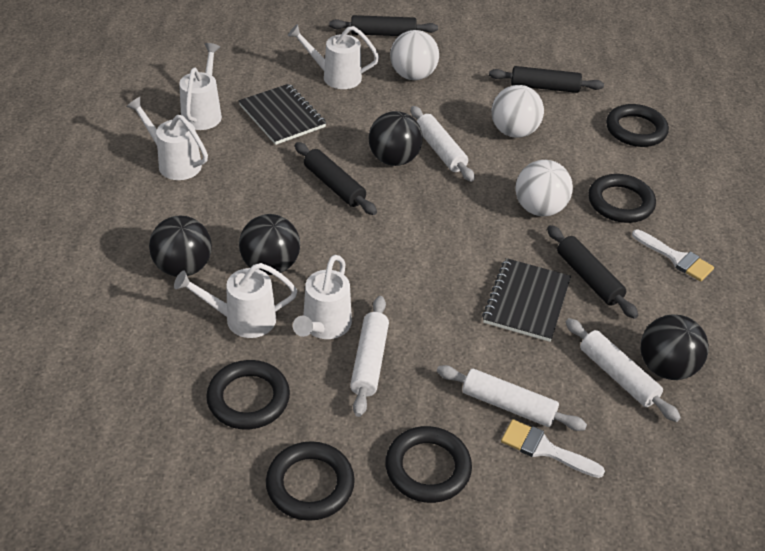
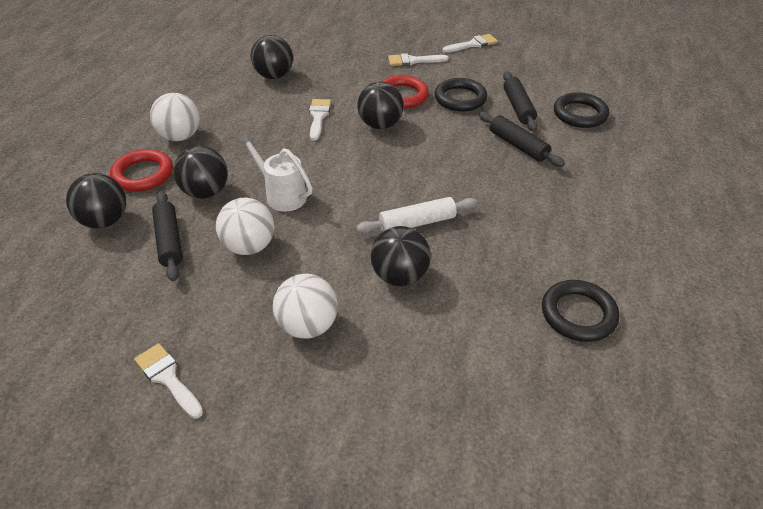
black ball: [149,216,212,277] [239,214,300,275] [369,111,423,166] [640,314,709,380] = 4 -> [66,173,126,228] [173,146,228,199] [251,35,293,79] [357,81,404,129] [371,226,431,286] = 5
black notebook: [239,84,326,145] [482,258,571,342] = 2 -> none = 0
black ring: [206,360,290,429] [266,441,355,521] [385,426,472,503] [588,174,656,223] [606,104,669,147] = 5 -> [435,78,488,111] [542,280,619,342] [554,92,609,128] = 3
black rolling pin: [295,142,377,215] [329,15,438,36] [489,66,604,93] [547,225,638,319] = 4 -> [152,191,183,281] [478,112,565,167] [503,72,538,132] = 3
red ring: none = 0 -> [110,149,173,192] [382,75,429,109] = 2
white brush: [501,419,605,478] [632,230,714,282] = 2 -> [134,343,203,419] [309,99,331,141] [388,53,449,66] [443,34,498,53] = 4
white rolling pin: [350,296,389,417] [411,106,475,182] [437,365,587,431] [566,318,681,422] = 4 -> [356,197,477,233] = 1
white watering can: [126,97,208,180] [174,263,297,338] [179,43,222,130] [288,24,379,89] [293,255,352,339] = 5 -> [237,132,313,212] = 1

